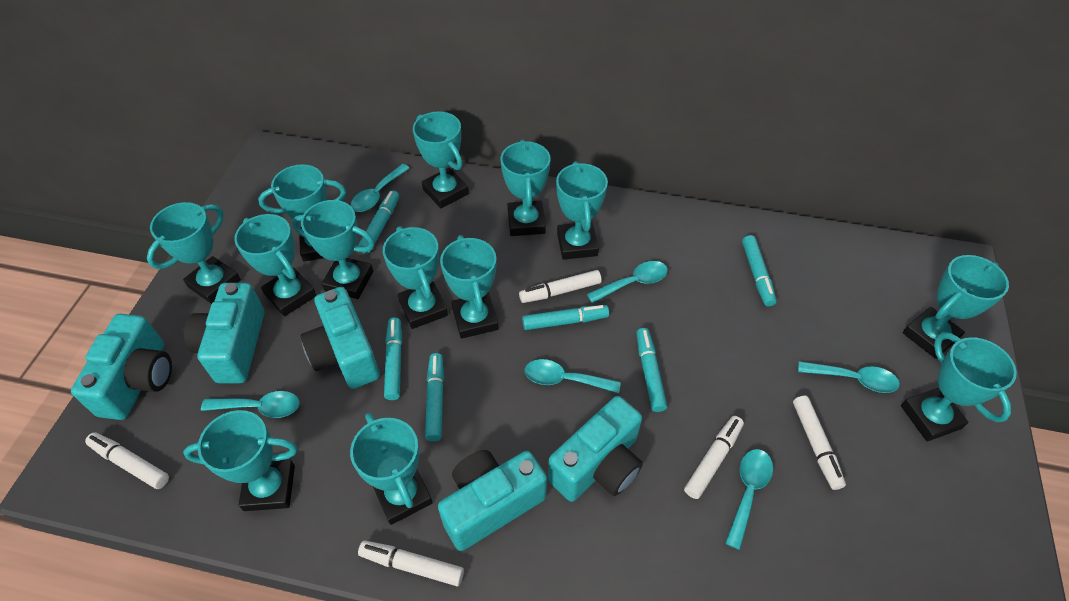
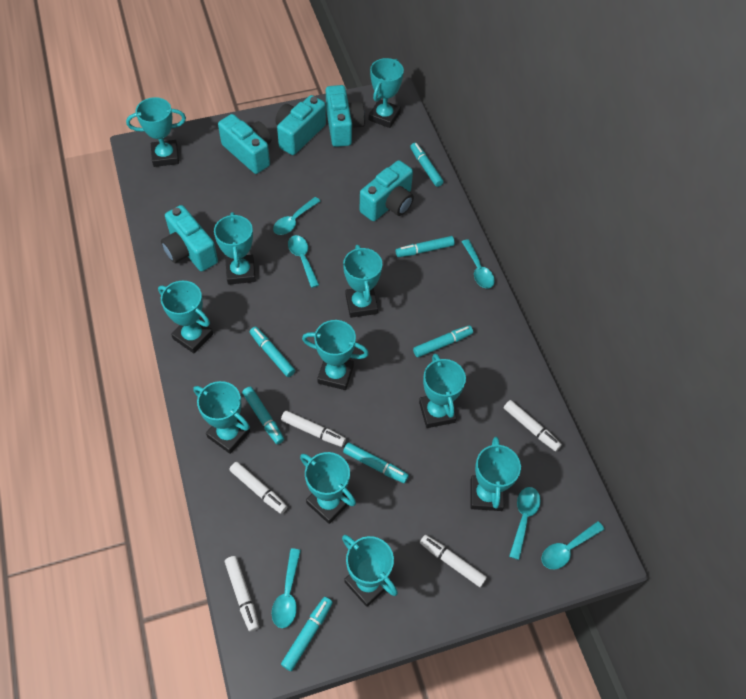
turquoise marker: [358,190,399,254] [384,317,402,400] [425,353,444,441] [522,305,609,330] [636,328,667,412] [742,235,777,306] = 6 -> [242,387,284,444] [250,327,295,377] [281,597,333,671] [343,442,409,483] [396,236,455,257] [410,143,444,187] [413,325,473,357] = 7
turquoise trophy: [147,202,241,304] [183,410,298,511] [234,214,316,316] [258,164,346,262] [292,200,375,299] [350,413,432,525] [383,226,448,329] [413,112,469,208] [440,235,499,339] [500,140,550,236] [556,161,608,260] [901,332,1017,441] [903,255,1009,359] = 13 -> [126,97,186,167] [158,281,213,353] [193,381,250,454] [214,212,256,285] [300,452,356,524] [302,320,369,390] [342,535,398,607] [343,245,382,318] [369,58,404,128] [419,353,466,428] [470,437,521,511] = 11

